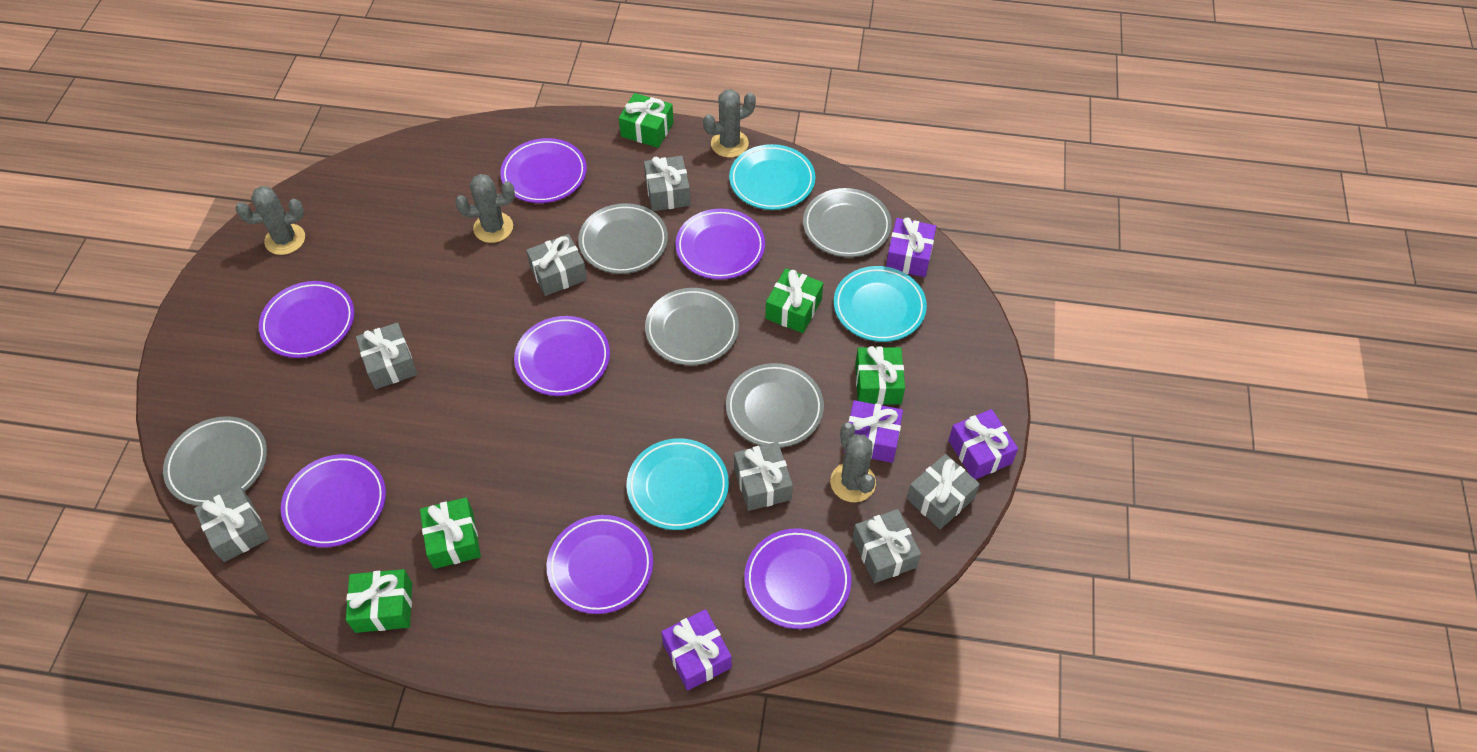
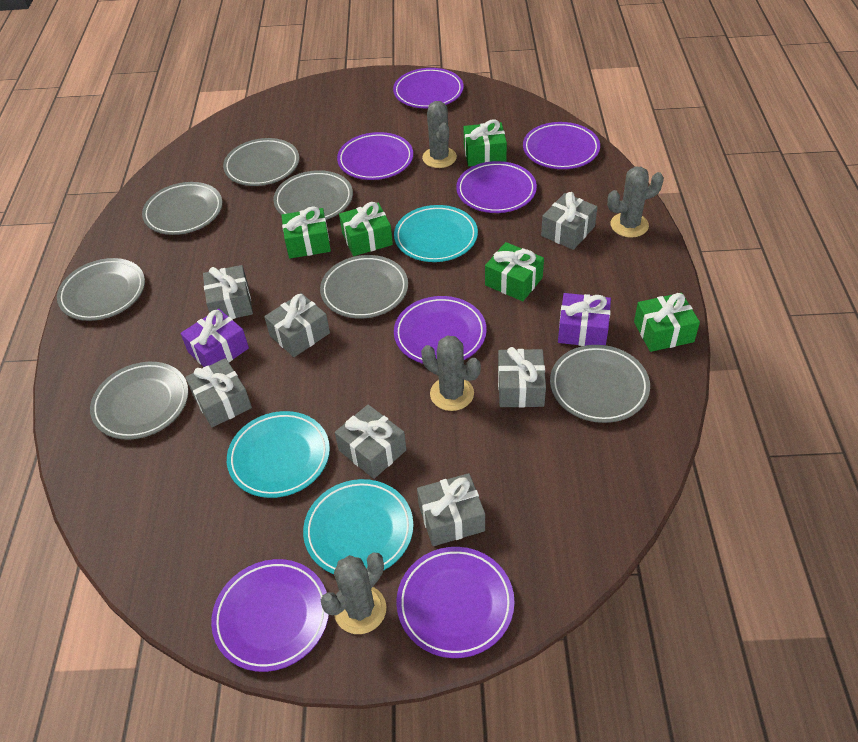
grey plate: [163,416,267,506] [578,203,668,274] [645,288,739,365] [726,363,824,448] [803,188,892,257] = 5 -> [57,258,145,321] [90,362,189,440] [142,182,222,235] [223,138,299,186] [273,170,353,220] [320,255,408,318] [550,345,650,423] = 7
purple gift: [661,609,732,691] [844,400,903,463] [886,217,936,277] [948,409,1018,480] = 4 -> [180,308,249,367] [558,293,611,346] = 2

